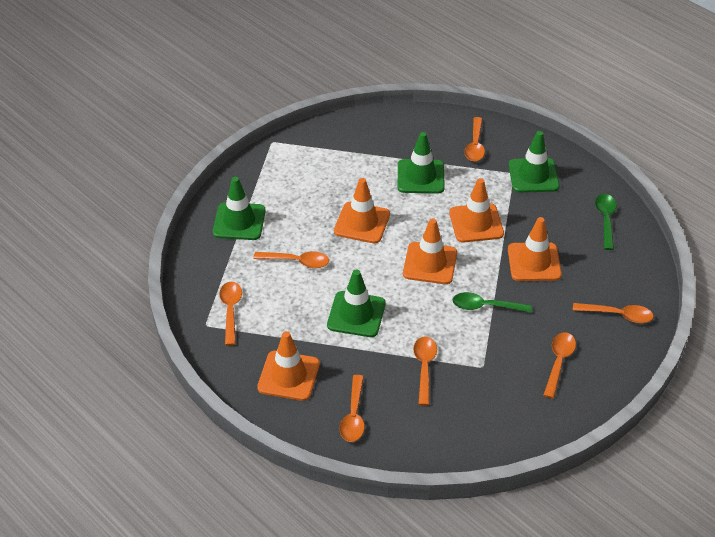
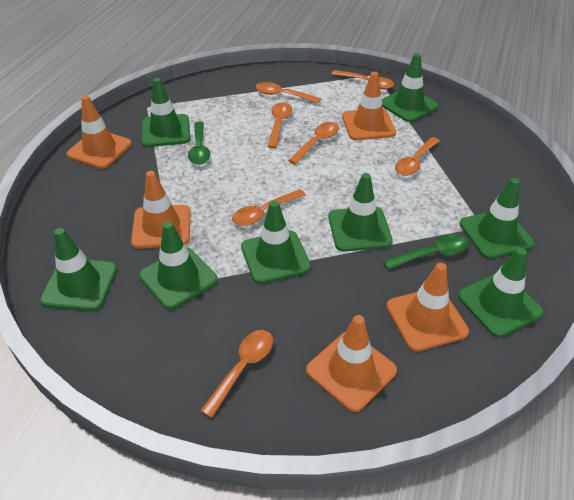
green traffic cone: [213,177,266,240] [327,269,385,337] [398,132,445,194] [509,131,560,193] = 4 -> [40,228,117,311] [139,221,218,310] [142,78,191,147] [241,200,311,284] [328,173,393,252] [382,53,438,122] [458,248,544,337] [459,178,534,259] = 8

